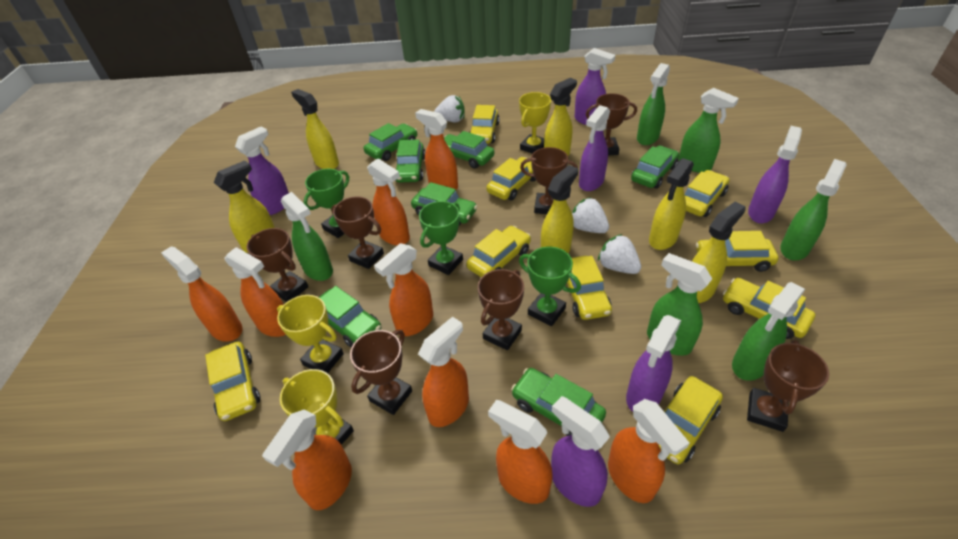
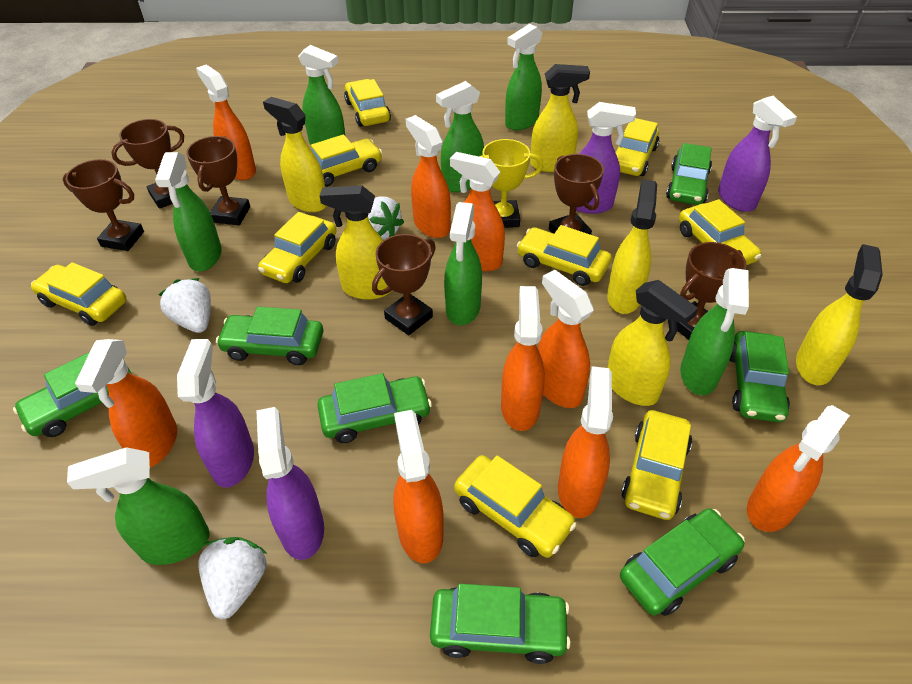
brown trophy: [246,228,309,302] [331,196,384,269] [350,330,412,415] [478,269,524,350] [520,147,578,214] [586,94,637,155] [747,340,829,432] = 7 -> [63,159,144,251] [111,119,184,209] [186,136,250,225] [372,234,436,335] [549,154,604,235] [677,242,747,340] = 6
green spray bottle: [281,192,333,281] [637,63,670,145] [647,253,712,356] [678,88,739,173] [732,282,805,381] [780,159,847,261] = 6 -> [67,447,210,565] [155,152,222,271] [298,45,345,145] [436,81,484,192] [444,202,482,325] [505,24,542,130] [680,268,749,395] = 7
green trophy: [303,169,349,238] [419,201,463,275] [519,247,581,326] = 3 -> none = 0
purple spray bottle: [235,127,289,215] [551,396,610,507] [575,48,616,125] [579,105,610,191] [626,315,681,412] [748,126,802,223] = 6 -> [177,339,254,488] [256,407,324,560] [576,102,636,214] [718,96,797,212] = 4
yellow trophy: [277,295,344,373] [280,369,354,445] [519,92,551,154] = 3 -> [479,139,543,228] = 1

